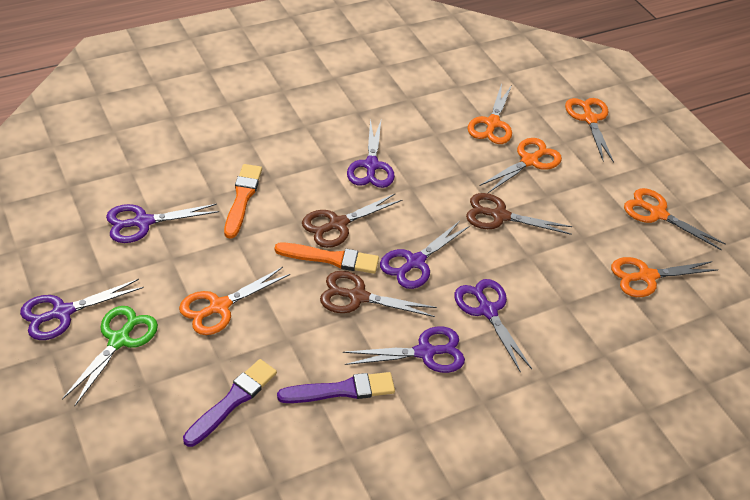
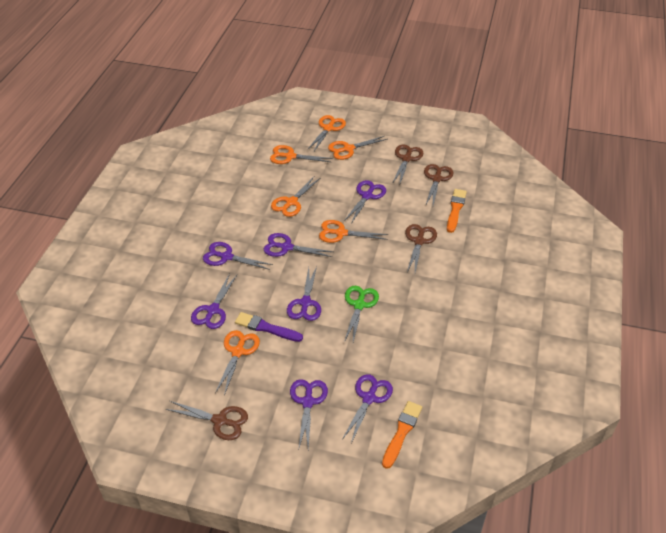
brown scissors: [302,193,402,248] [320,271,437,317] [466,193,572,235] = 3 -> [166,401,248,440] [392,145,423,186] [405,224,437,272] [424,164,453,205] = 4
purple brush: [183,359,277,447] [277,372,395,403] = 2 -> [235,312,303,342] = 1
purple scissors: [20,279,144,340] [106,204,219,243] [343,326,465,373] [347,119,395,188] [380,221,469,289] [454,279,532,372] = 6 -> [191,273,237,329] [203,242,273,270] [264,233,333,257] [287,266,321,321] [290,379,328,451] [342,374,393,443] [344,180,386,224] = 7

